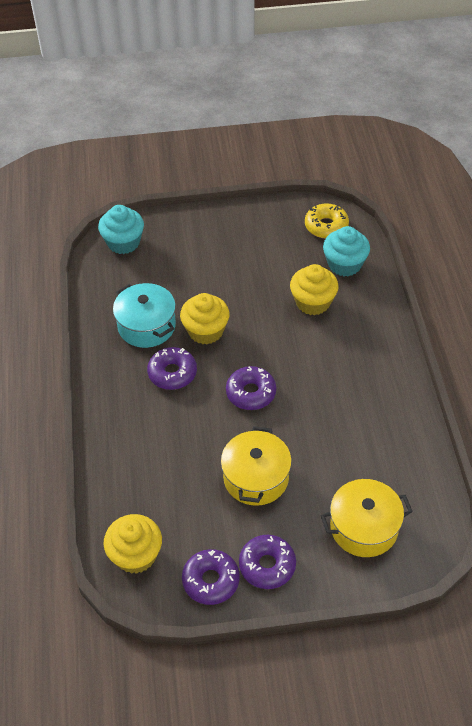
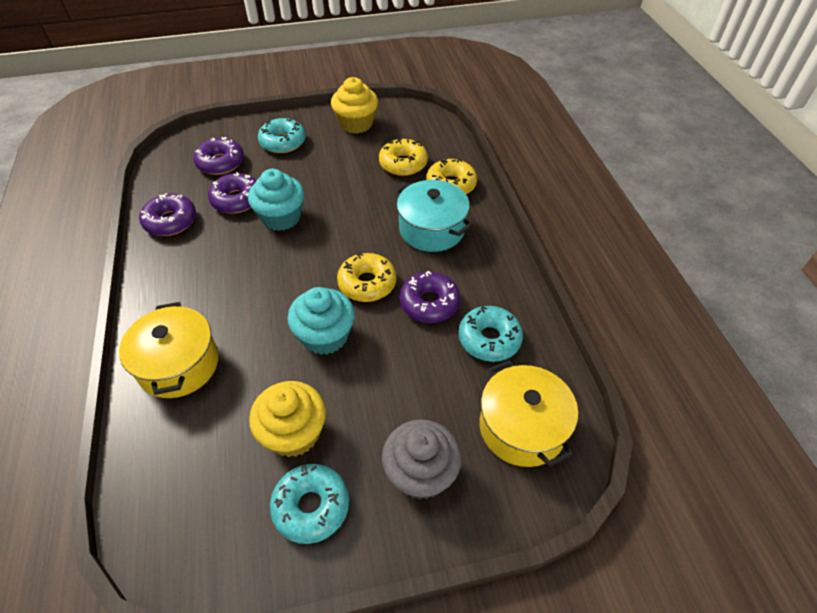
grey cupcake: none = 0 -> [382,420,462,500] = 1
turquoise donut: none = 0 -> [258,118,306,153] [270,464,349,544] [458,306,523,362] = 3
yellow cupcake: [104,514,162,574] [180,293,230,344] [290,264,338,315] = 3 -> [249,381,326,457] [331,77,378,134] = 2
yellow donut: [305,203,349,238] = 1 -> [337,253,396,302] [379,138,428,176] [426,158,477,194] = 3

